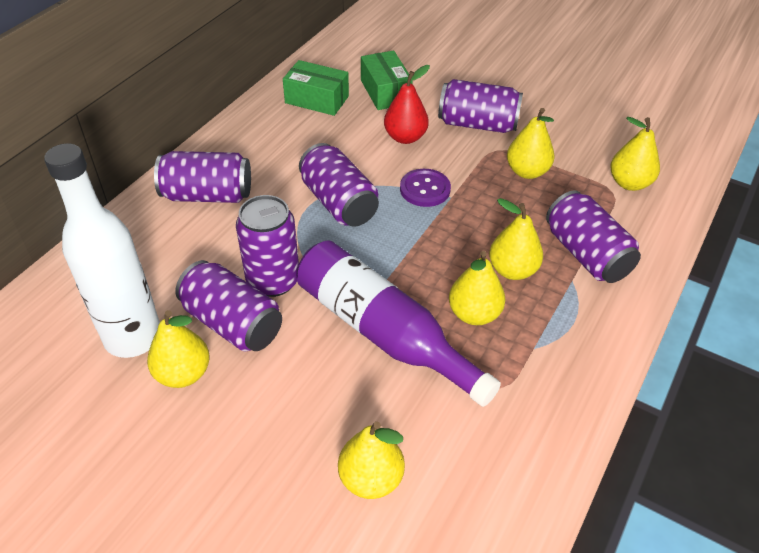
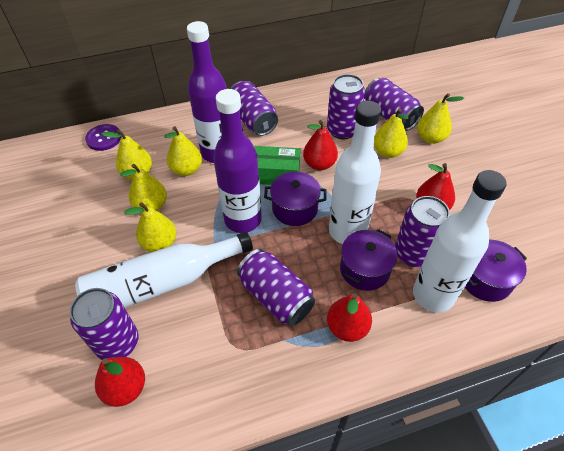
green box: [283,60,349,116] [361,50,413,110] = 2 -> [255,146,300,185] = 1
purple bottle: [297,241,501,407] = 1 -> [187,21,227,163] [213,89,262,233] = 2
purple pot: none = 0 -> [264,171,326,226] [340,229,397,291] [465,240,527,302] = 3
red pear: [384,65,430,144] = 1 -> [95,357,145,407] [303,120,338,170] [327,294,372,342] [416,163,455,210] = 4
white bottle: [44,143,160,358] = 1 -> [75,232,253,308] [329,101,381,244] [413,170,507,312] = 3

